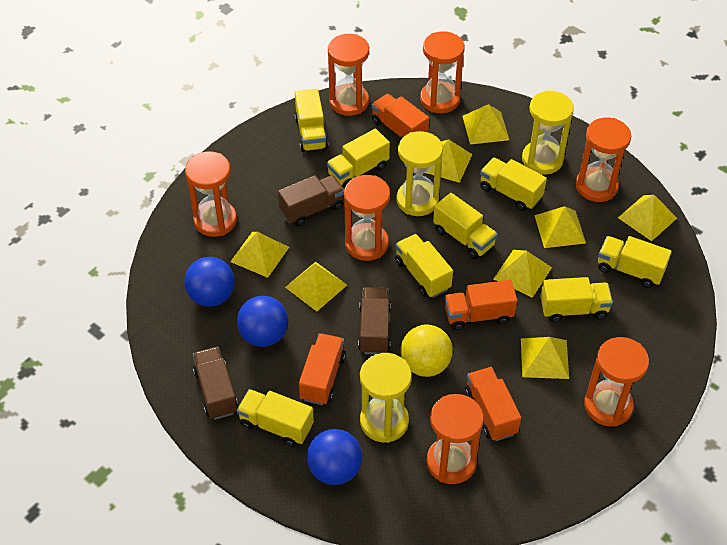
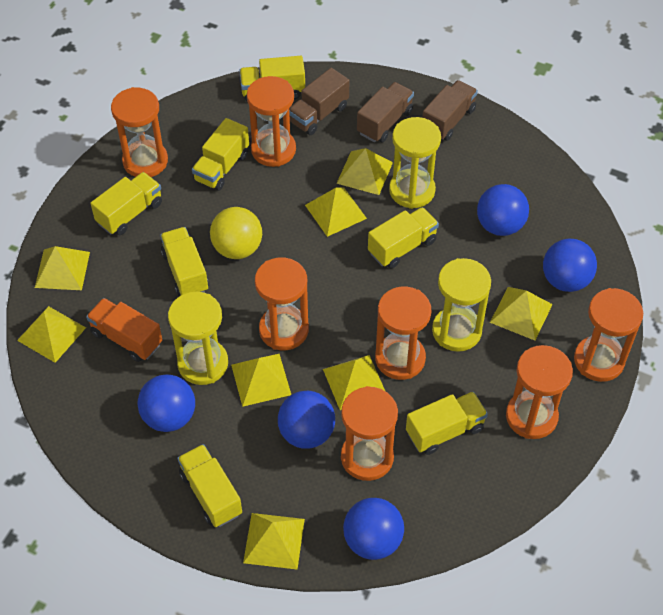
blue ball: [184,257,235,307] [237,296,288,347] [307,429,362,485] = 3 -> [137,374,195,432] [278,391,335,449] [343,498,404,560] [477,184,529,236] [543,239,597,292] = 5
orange truck: [299,333,346,405] [372,94,429,141] [445,280,517,330] [465,367,521,441] = 4 -> [86,298,162,362] = 1
yellow truck: [237,389,314,447] [294,89,328,152] [327,129,390,189] [395,234,453,298] [433,193,498,259] [480,157,547,211] [540,277,613,322] [598,236,672,288] = 8 -> [90,172,162,235] [160,227,209,296] [177,444,242,527] [192,118,249,191] [239,56,305,101] [368,207,439,269] [406,392,488,455] = 7

